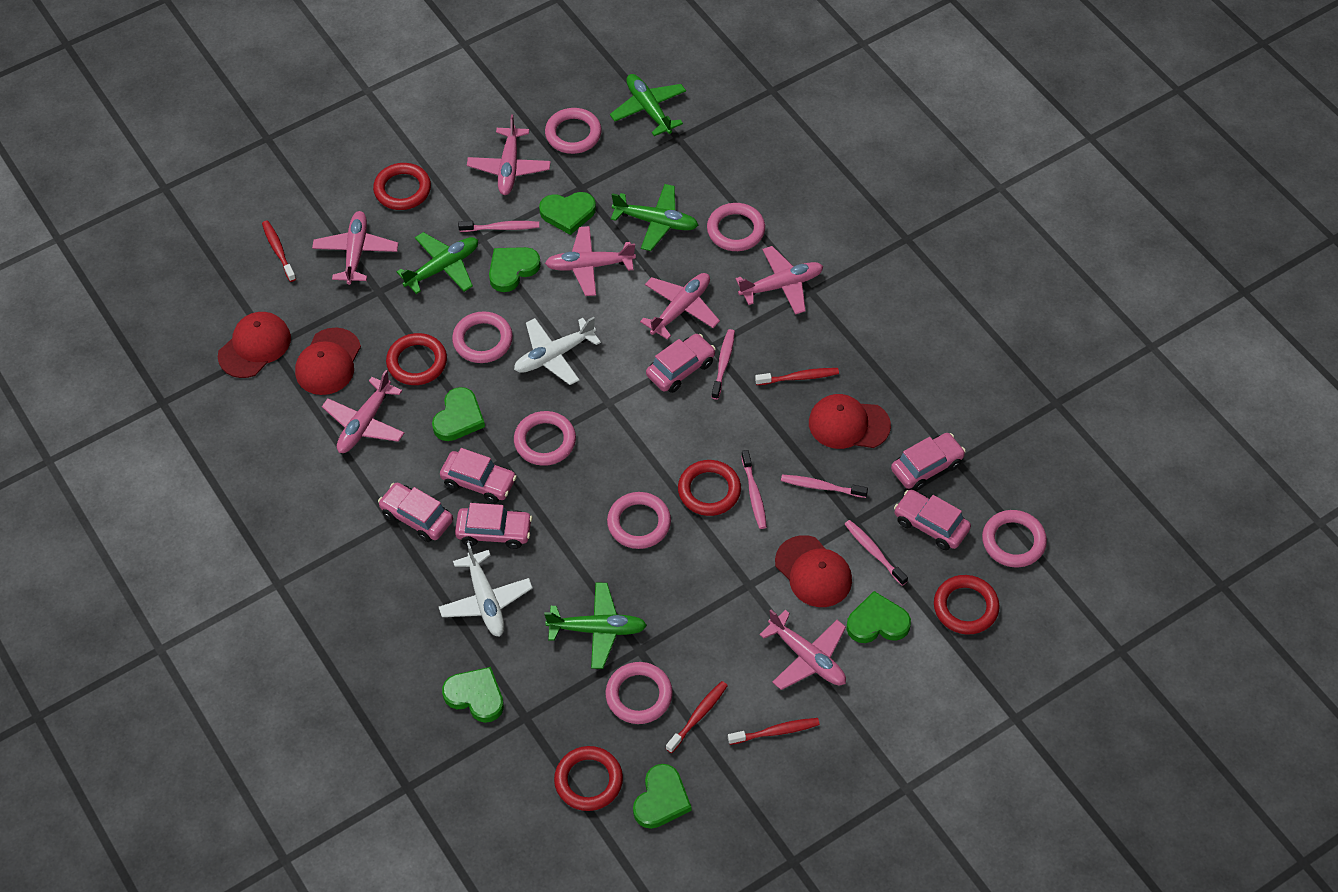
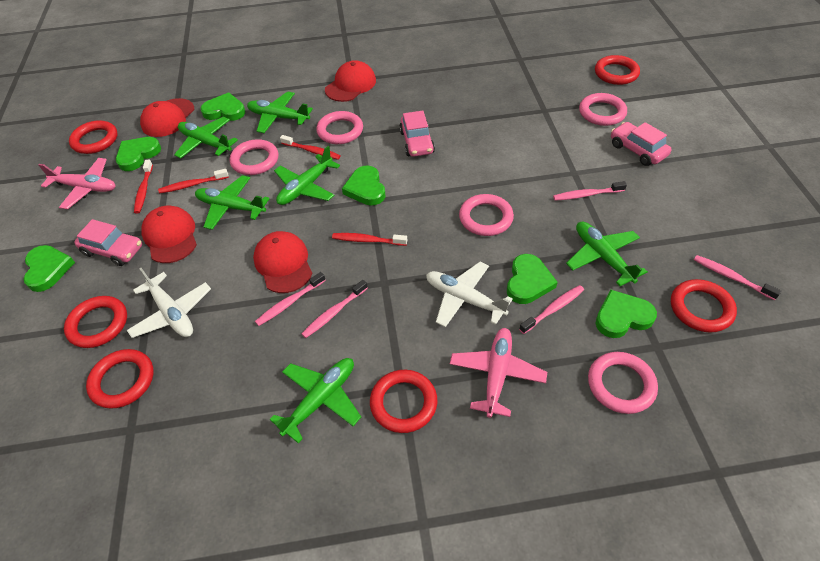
green plane: [397,232,478,294] [544,583,647,669] [610,74,686,136] [611,184,698,251] = 4 -> [174,117,238,158] [195,175,270,230] [247,91,313,133] [269,358,361,443] [274,146,340,205] [566,222,648,286] = 6
pink car: [378,483,453,542] [440,448,517,503] [455,503,532,549] [646,334,716,393] [891,433,966,491] [894,490,971,550] = 6 -> [74,219,142,266] [399,111,435,157] [611,122,672,166] = 3
pink plane: [312,211,398,285] [322,370,404,453] [467,114,551,195] [545,226,636,296] [640,273,720,340] [736,246,823,315] [759,610,846,690] = 7 -> [38,158,115,209] [450,328,547,418] = 2
pink ring: [452,311,513,363] [514,411,576,466] [545,108,602,154] [605,662,673,724] [607,492,671,549] [707,203,765,251] [982,510,1047,567] = 7 -> [230,139,278,175] [316,111,363,144] [459,194,514,236] [579,93,627,126] [588,352,658,414] = 5
red ring: [373,163,431,210] [386,333,447,385] [554,746,623,811] [678,460,741,516] [934,575,1000,634] = 5 -> [64,296,127,348] [69,120,118,154] [86,349,154,409] [370,370,438,433] [595,55,640,85] [671,279,737,332] = 6

